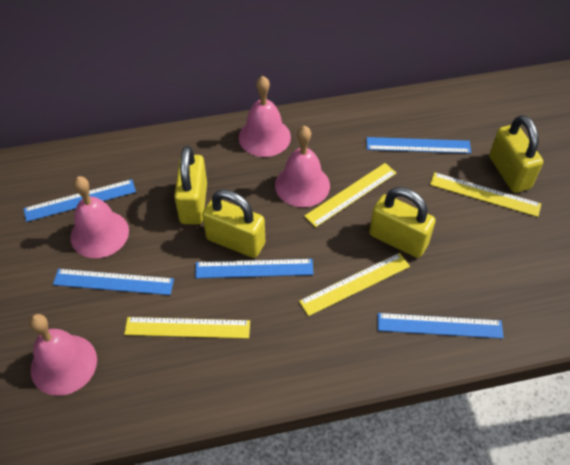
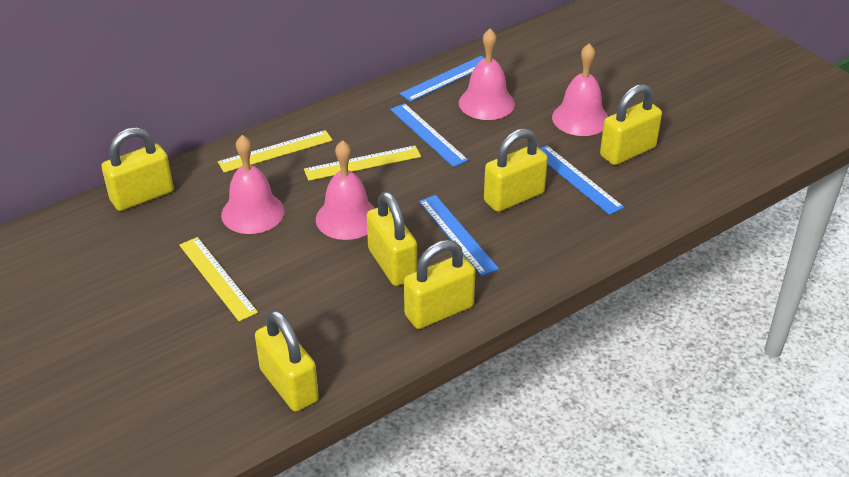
blue ruler: [24,179,136,222] [53,269,174,295] [195,259,314,278] [367,137,471,154] [378,313,504,339] = 5 -> [390,103,468,167] [400,56,484,102] [419,195,499,276] [540,145,624,215] = 4
yellow padlock: [174,146,207,224] [202,189,265,258] [369,187,436,258] [489,115,543,193] = 4 -> [101,127,174,211] [255,310,319,412] [367,192,417,286] [404,240,475,329] [484,128,548,212] [600,84,662,165] = 6
yellow ruler: [124,317,250,339] [299,253,410,316] [304,163,396,228] [430,172,541,217] = 4 -> [179,237,258,321] [218,130,333,173] [304,146,421,181] = 3

